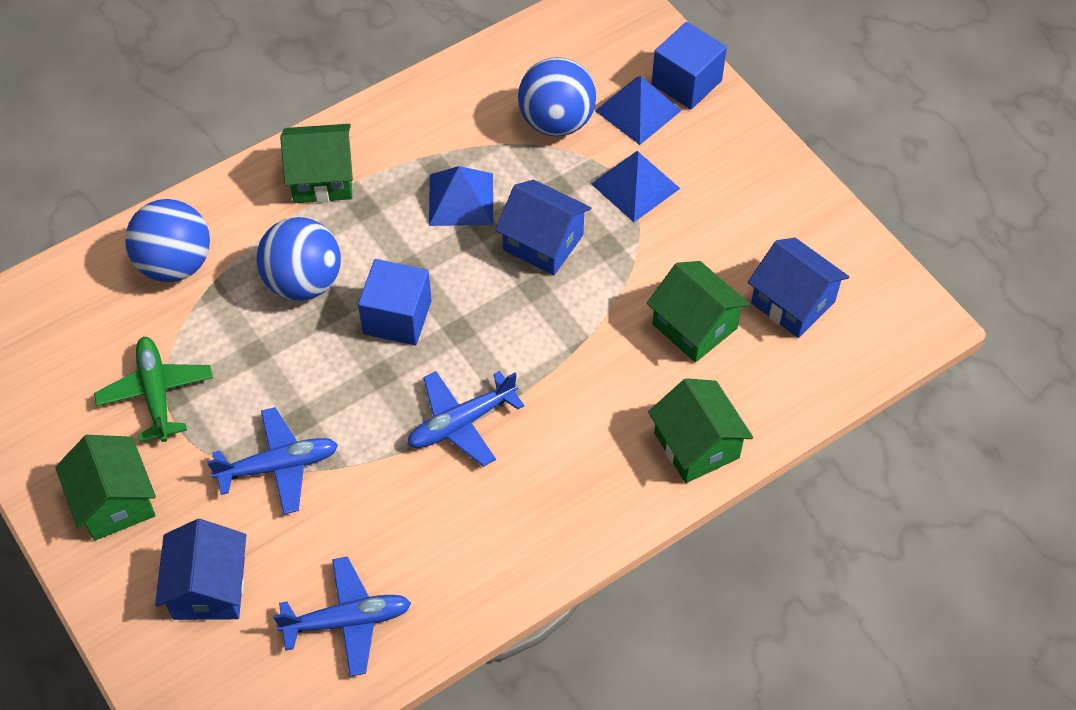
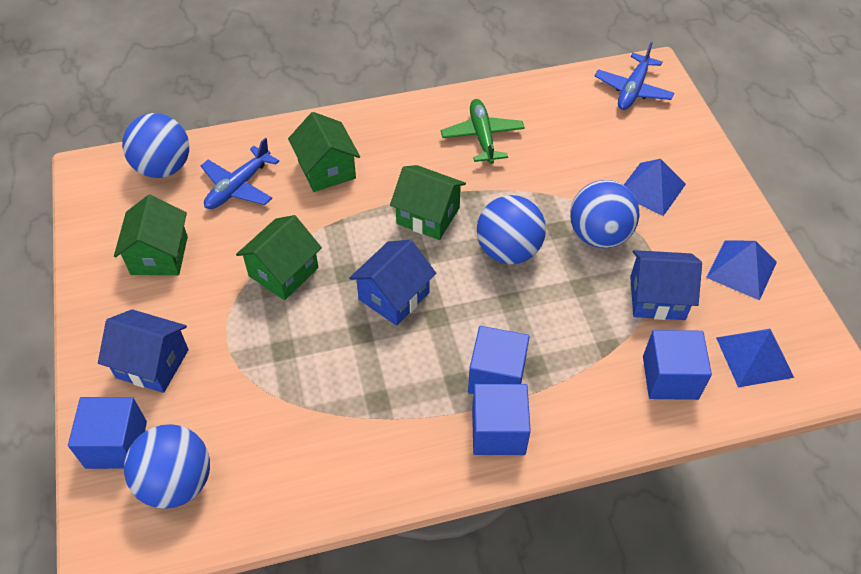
blue ball: [125,199,210,282] [257,217,341,301] [518,57,596,137] = 3 -> [122,113,189,178] [124,424,210,509] [477,195,546,264] [570,180,639,248] = 4
blue cube: [358,259,432,345] [652,22,727,110] = 2 -> [68,397,147,469] [468,326,530,394] [472,384,531,455] [643,330,712,400] = 4
blue plane: [207,407,338,514] [273,557,411,677] [407,371,524,467] = 3 -> [201,138,279,209] [595,42,674,110] = 2

